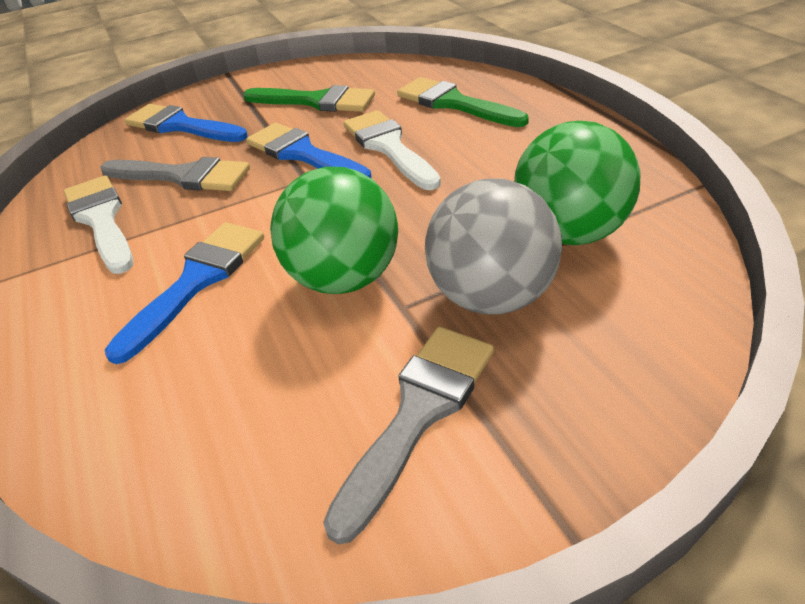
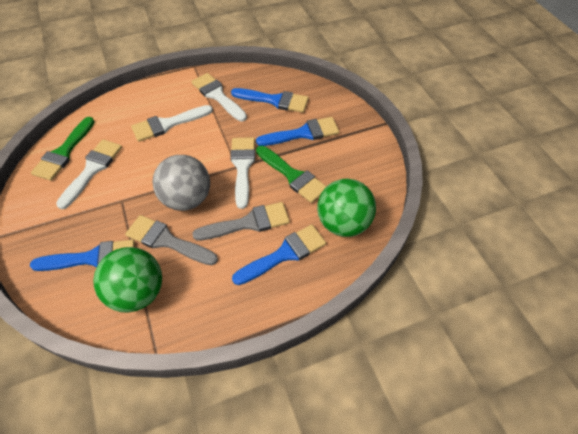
blue brush: [105,222,264,364] [124,104,248,142] [246,123,372,178] = 3 -> [30,239,135,271] [231,88,309,113] [232,225,326,285] [256,117,339,146] = 4
white brush: [64,175,133,274] [344,110,441,190] = 2 -> [56,139,122,209] [131,105,213,142] [192,73,247,121] [230,137,255,209] = 4

